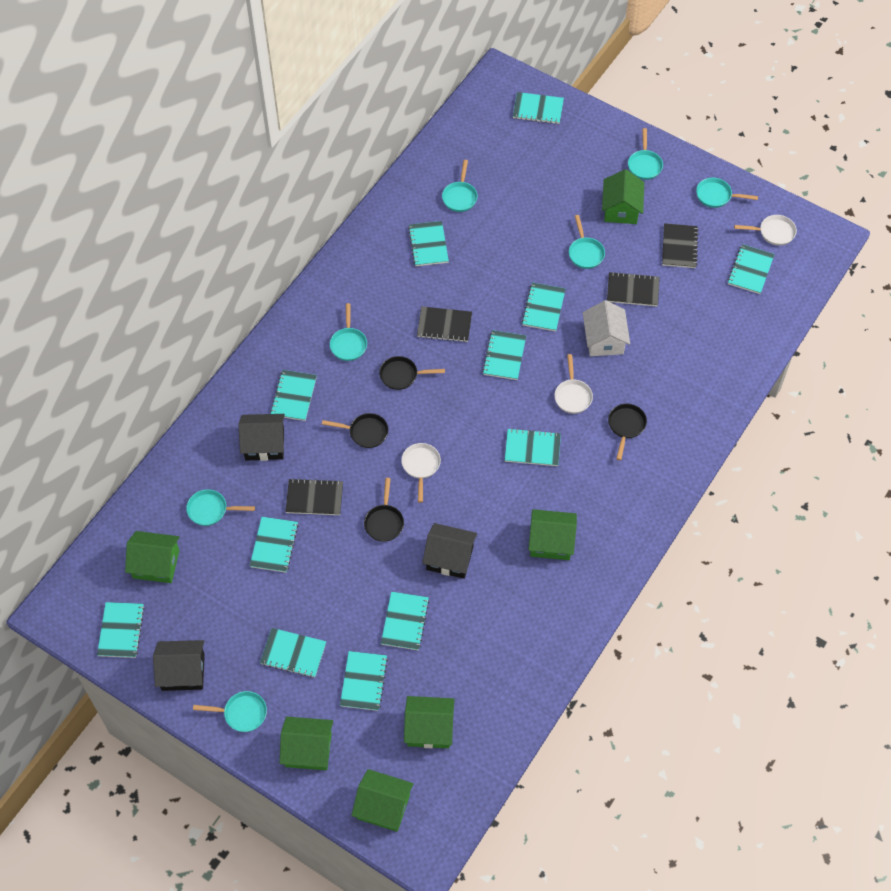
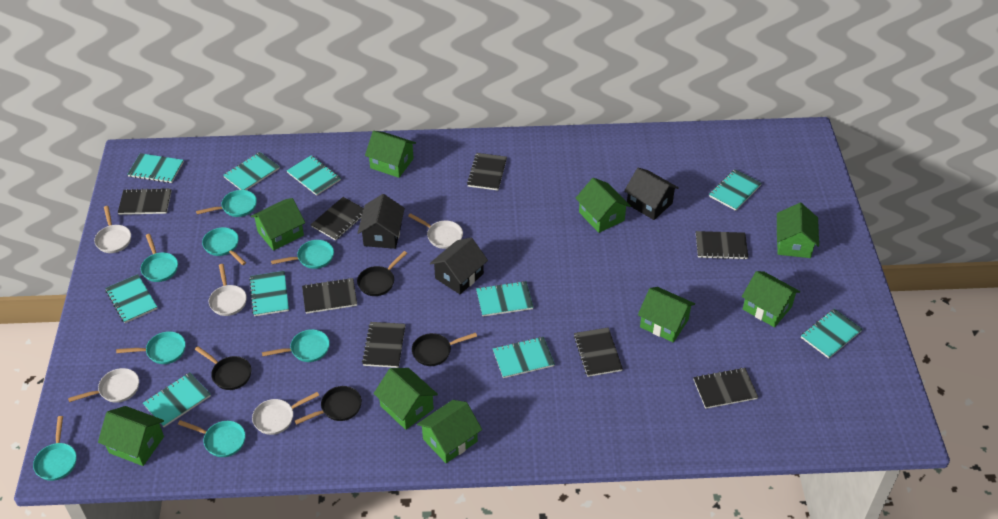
black notebook: [285,478,343,515] [417,306,472,342] [607,272,660,306] [662,223,698,268] = 4 -> [118,188,171,215] [302,278,357,314] [311,197,364,241] [362,322,406,368] [467,153,507,190] [574,327,623,377] [693,368,758,409] [696,231,748,259] = 8
green house: [125,531,180,583] [280,717,333,770] [352,769,414,832] [404,696,454,748] [528,509,577,560] [602,169,644,224] = 6 -> [98,406,164,466] [251,198,305,251] [365,131,416,178] [373,368,438,430] [417,400,482,463] [576,178,631,233] [638,287,695,342] [742,271,800,327] [777,203,819,258] = 9
turquoise notebook: [97,602,145,658] [250,517,299,572] [260,628,326,677] [270,370,317,421] [340,651,388,711] [381,592,429,650] [408,221,449,266] [482,330,526,380] [505,428,561,466] [513,92,564,124] [522,282,566,332] [728,244,775,294] = 12 -> [105,274,158,323] [127,153,184,183] [143,372,211,427] [223,152,280,190] [249,271,289,316] [286,155,341,196] [476,281,533,316] [493,337,555,378] [709,169,762,211] [801,309,863,359] = 10
turquoise pan: [186,489,255,526] [193,691,267,732] [330,303,367,361] [442,160,478,212] [569,215,605,269] [628,128,663,180] [696,178,758,208] = 7 -> [33,416,77,481] [116,331,186,364] [141,234,178,282] [178,420,246,457] [196,190,257,217] [202,227,246,265] [262,329,330,362] [271,240,334,269] = 8
white house: [583,300,630,356] = 1 -> none = 0
white pan: [401,443,441,503] [555,354,593,414] [734,215,797,246] = 3 -> [68,368,139,403] [94,206,131,253] [209,264,247,316] [252,392,319,435] [408,213,463,249] = 5

